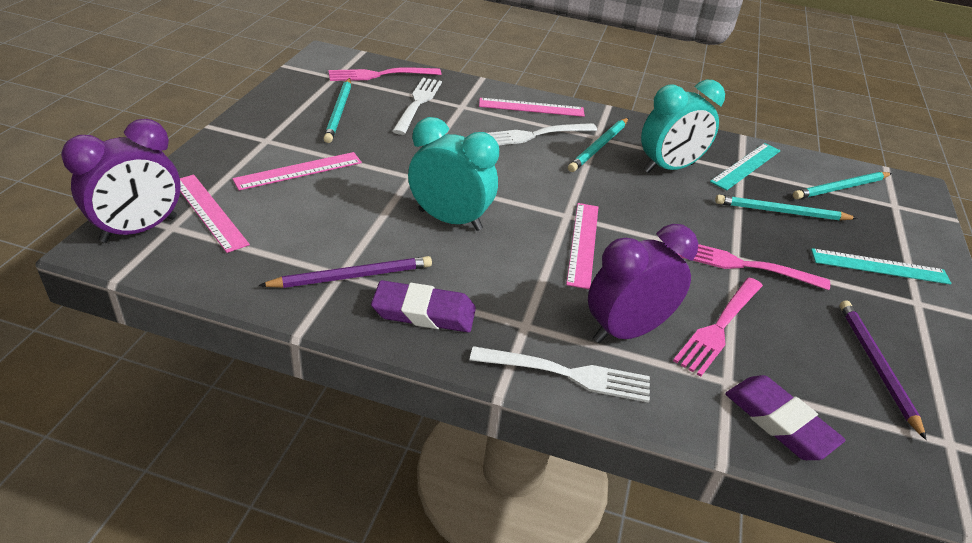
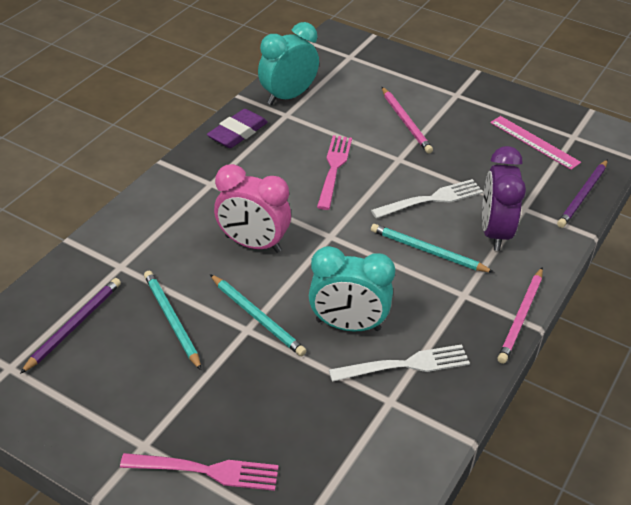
pink clock: none = 0 -> [214,164,291,253] = 1
pink fork: [328,67,441,81] [673,277,763,377] [677,244,830,290] = 3 -> [120,453,279,491] [317,135,352,210] = 2
pink pencil: none = 0 -> [382,87,433,154] [498,267,543,364] = 2
pink ruler: [180,175,250,253] [232,152,362,191] [479,98,585,117] [566,203,598,289] = 4 -> [490,116,581,170] = 1
purple clock: [61,119,181,243] [588,224,698,343] = 2 -> [482,146,526,251] = 1
purple eraser: [371,280,476,332] [725,375,846,460] = 2 -> [207,109,268,148] = 1
turquoise pencil: [323,78,351,143] [568,118,628,172] [715,195,858,221] [793,172,892,199] = 4 -> [144,271,202,371] [210,274,306,356] [371,224,494,273] = 3
turquoise ruler: [710,143,781,190] [811,248,951,285] = 2 -> none = 0
white fork: [392,78,442,135] [470,346,650,403] [488,123,597,145] = 3 -> [329,344,470,382] [371,179,483,218] = 2

